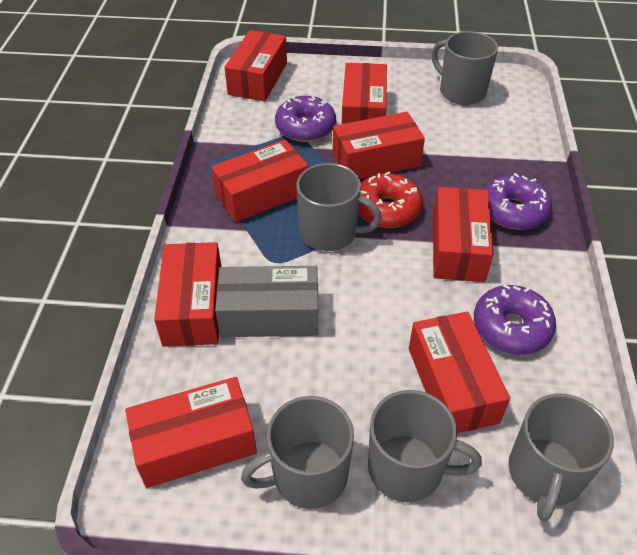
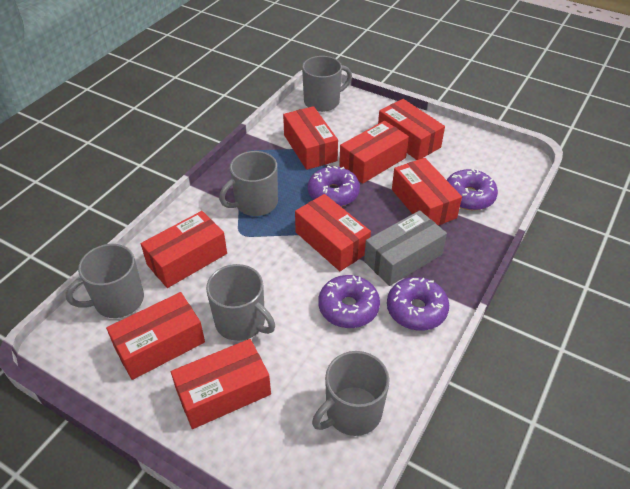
purple donut: [275,95,336,142] [474,284,556,355] [484,173,552,230] = 3 -> [308,166,360,206] [318,275,380,328] [387,277,449,331] [447,169,498,210] = 4
red donut: [358,172,423,228] = 1 -> none = 0

